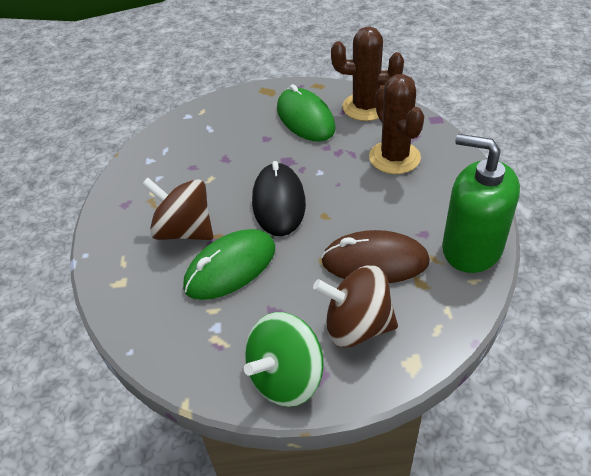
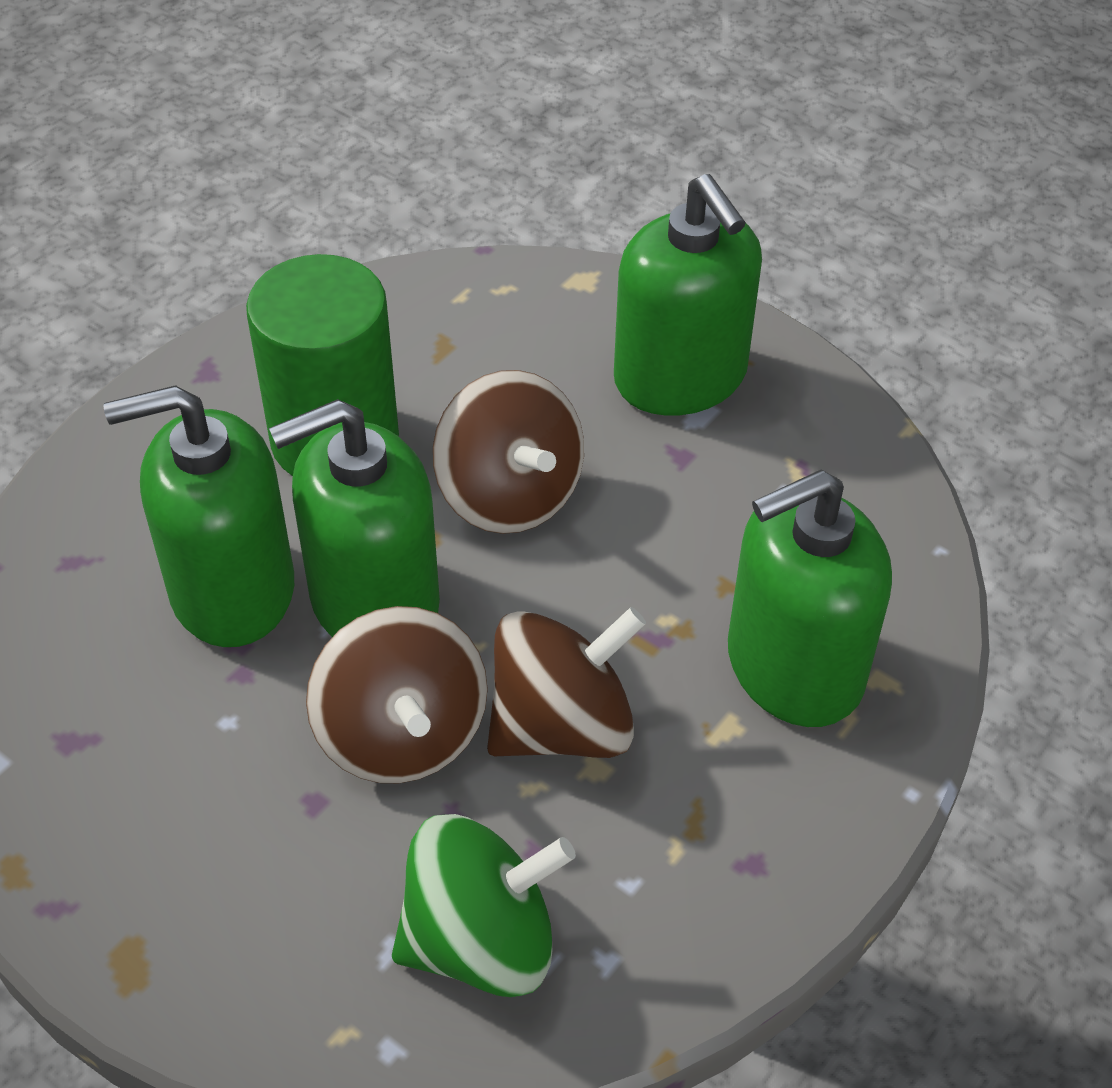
black mouse: [252,161,306,236] = 1 -> none = 0
brown cactus: [331,26,404,121] [369,74,424,174] = 2 -> none = 0
brown mouse: [321,230,430,283] = 1 -> none = 0
brown spinning top: [142,178,213,240] [313,265,398,348] = 2 -> [306,606,488,783] [433,370,584,534] [487,607,646,758] = 3
green cylinder: none = 0 -> [246,254,399,476] = 1
green mouse: [183,229,275,300] [277,84,336,142] = 2 -> none = 0
green soap dispenser: [442,134,520,273] = 1 -> [103,385,294,647] [269,399,440,637] [614,174,762,416] [728,470,892,727] = 4

